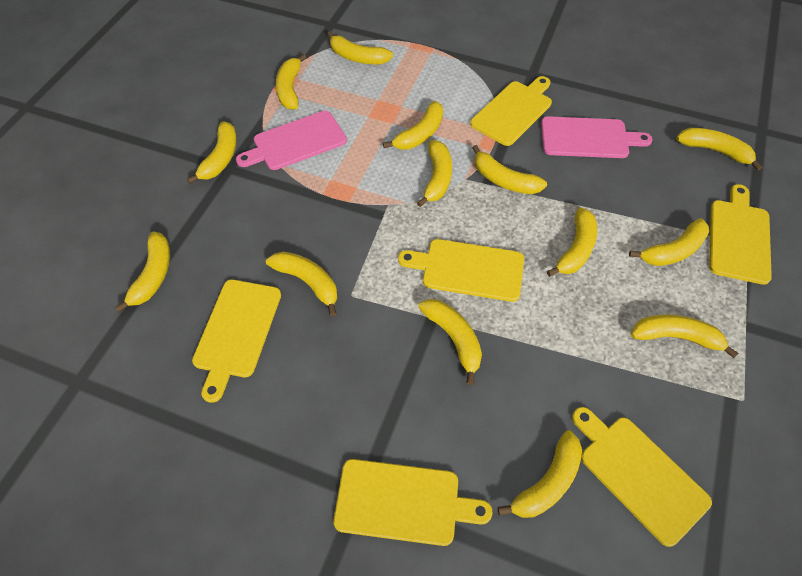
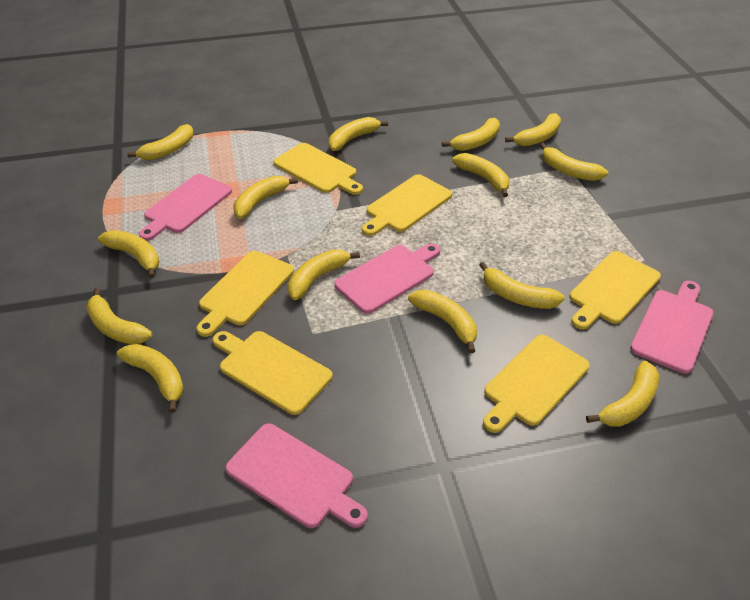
pink cutting board: [236,111,347,170] [541,116,652,158] = 2 -> [139,174,232,241] [226,424,368,528] [334,243,440,314] [630,281,714,374] = 4

